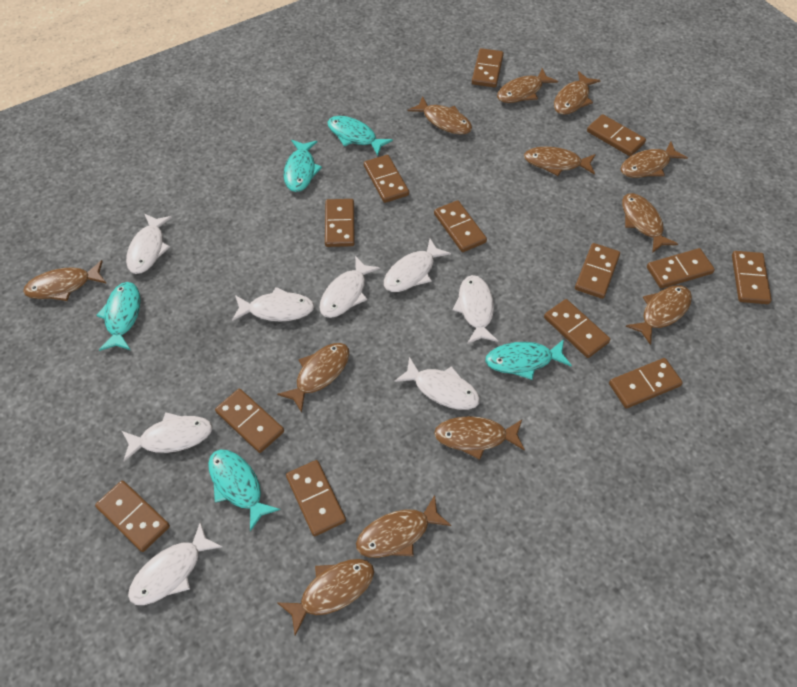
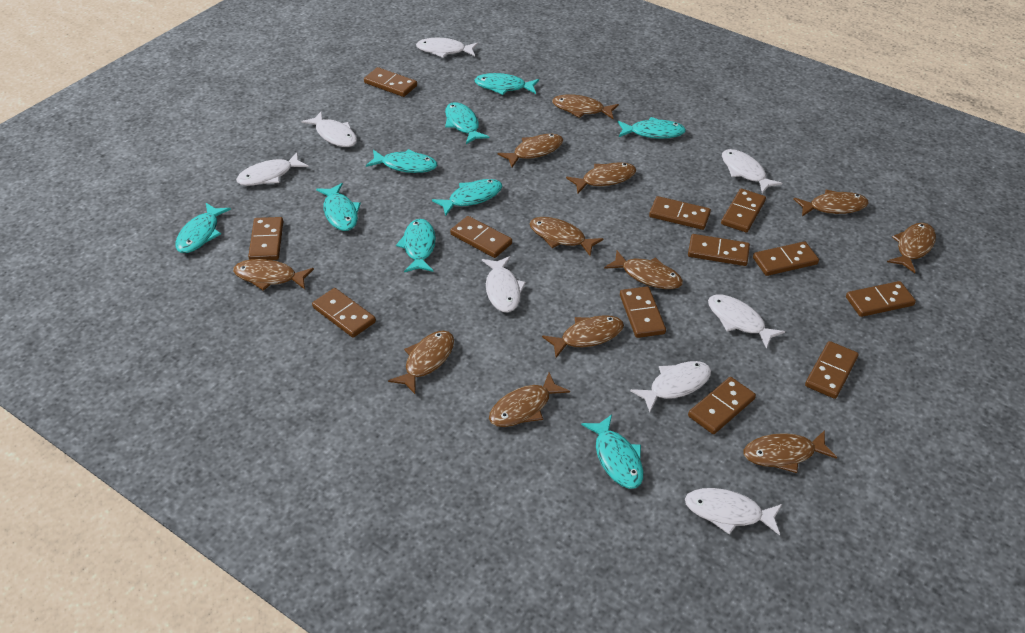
brown domino: [95,480,170,552] [215,389,284,453] [286,460,346,536] [325,199,355,247] [364,155,409,203] [434,200,487,252] [472,48,504,88] [544,299,610,358] [575,243,620,299] [587,114,646,156] [609,358,683,408] [647,248,715,288] [732,251,772,304] = 13 -> [248,217,283,260] [312,288,376,338] [364,67,417,97] [450,216,512,258] [620,286,666,338] [649,196,711,230] [688,234,750,266] [688,377,756,434] [721,189,766,233] [753,241,819,276] [805,341,859,399] [846,281,916,317] = 12
turquoise fish: [96,282,140,351] [208,449,280,531] [284,140,322,192] [327,116,393,156] [485,339,572,380] = 5 -> [175,203,231,253] [316,183,361,231] [366,149,437,173] [396,219,436,272] [432,179,502,216] [445,102,490,144] [474,73,539,95] [581,414,643,489] [618,117,686,139] = 9

